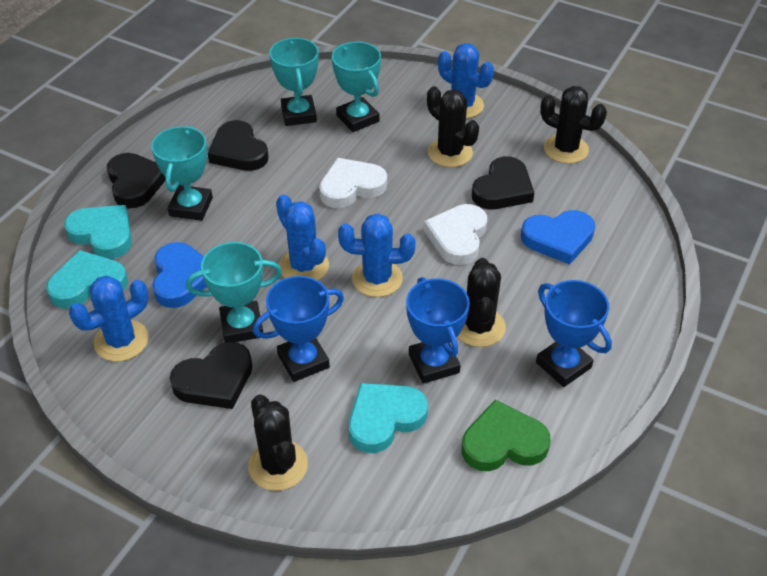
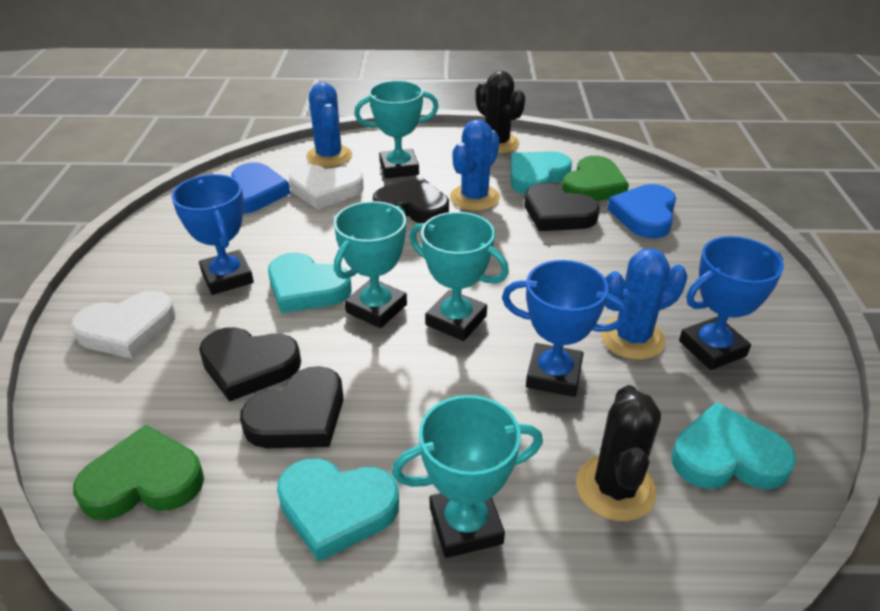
black cactus: [248,394,308,491] [427,86,479,167] [457,258,506,347] [540,86,607,164] = 4 -> [475,71,525,154] [576,385,661,521] = 2
blue cactus: [69,276,148,362] [276,194,329,280] [338,213,416,297] [438,43,494,118] = 4 -> [306,82,352,167] [450,119,500,211] [600,249,687,360] = 3
green heart: [462,400,551,471] = 1 -> [73,425,204,520] [562,156,629,201] = 2
turquoise heart: [46,250,128,309] [64,205,132,259] [349,383,428,453] = 3 -> [268,252,352,313] [277,458,399,562] [511,151,572,194] [671,402,796,489] = 4

